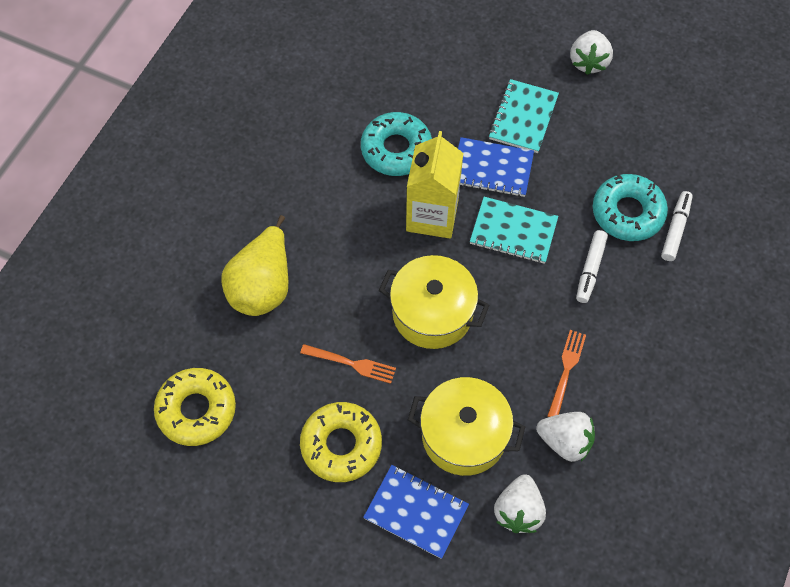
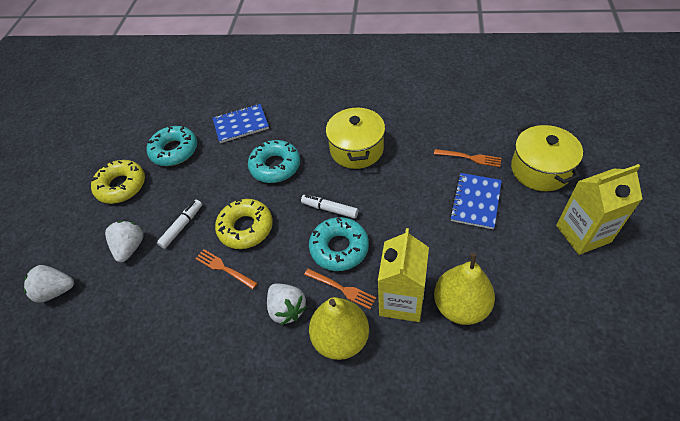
orange fork: [300,344,396,384] [547,330,586,417] = 2 -> [195,249,258,289] [304,268,376,309] [434,149,501,167] = 3
turquoise donut: [361,112,432,176] [593,174,668,241] = 2 -> [147,126,197,166] [248,140,300,183] [309,217,369,271] = 3
turquoise notebook: [470,197,558,264] [489,79,559,153] = 2 -> none = 0
yellow carton: [406,131,463,238] = 1 -> [378,228,429,322] [556,164,642,255] = 2
yellow pear: [221,215,288,316] = 1 -> [309,297,369,360] [434,253,495,325] = 2

